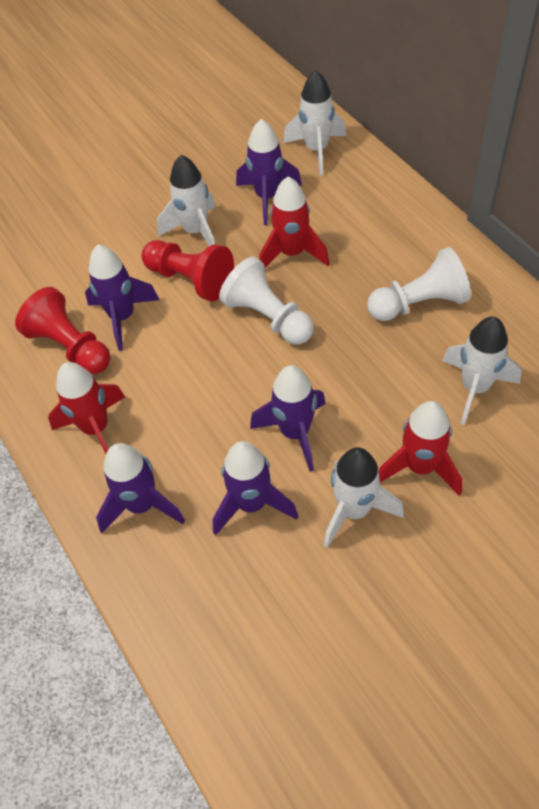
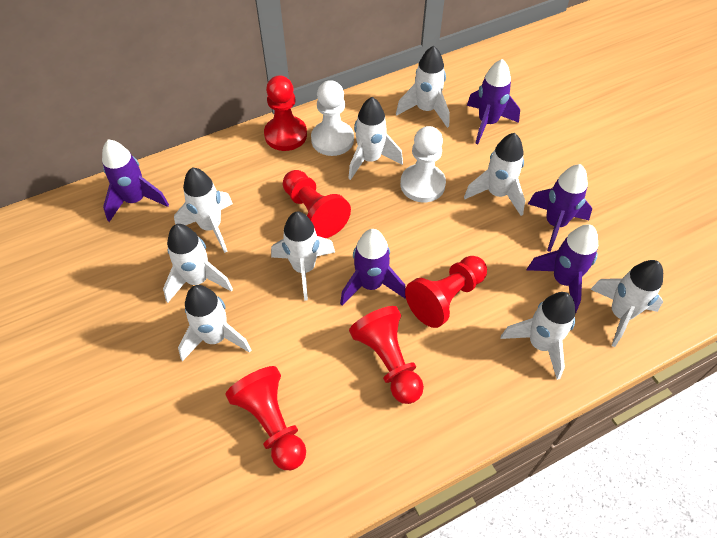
red pawn: [15,287,110,374] [141,240,234,301] = 2 -> [225,366,306,470] [264,76,307,151] [283,170,351,238] [349,306,424,404] [405,256,487,328] = 5
red rocket: [48,362,125,454] [259,176,329,268] [378,401,462,496] = 3 -> none = 0
white rocket: [157,155,216,246] [283,70,346,176] [324,447,404,548] [442,317,522,425] = 4 -> [163,224,233,303] [174,167,233,253] [178,285,251,361] [271,211,335,301] [348,97,403,180] [396,46,450,128] [464,133,525,216] [501,292,575,380] [590,260,663,347] = 9

